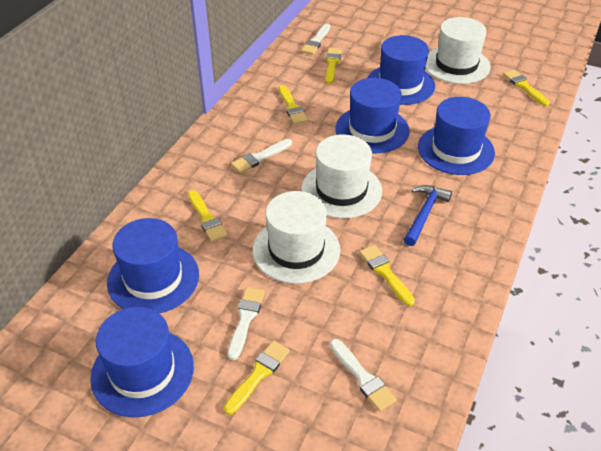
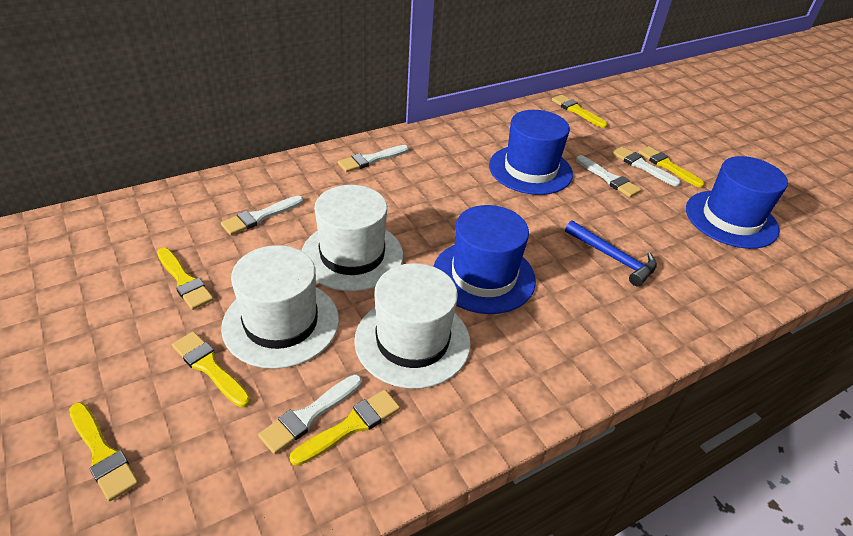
blue hat: [90,307,194,417] [107,218,199,314] [335,78,409,153] [368,35,435,105] [418,97,495,175] = 5 -> [433,205,536,314] [489,110,573,195] [686,156,788,249] = 3
white brush: [228,287,265,360] [231,139,292,173] [301,23,330,55] [330,339,397,412] = 4 -> [221,195,304,235] [258,374,362,454] [338,145,409,172] [576,155,641,197] [612,147,681,186] = 5

